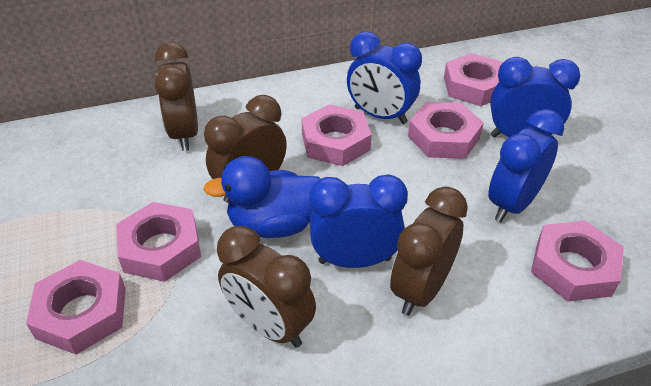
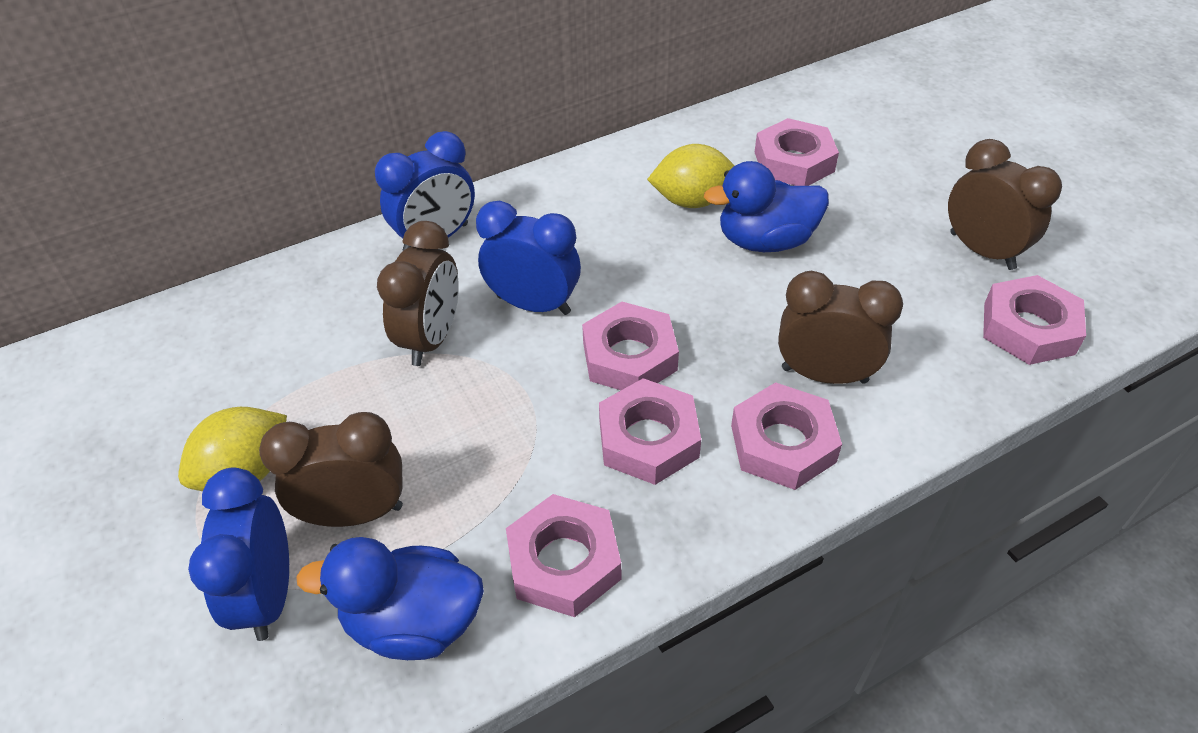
blue clock: [309,174,408,268] [347,32,422,124] [488,109,564,222] [490,57,580,138] = 4 -> [188,467,289,641] [375,131,475,251] [476,201,581,315] = 3
blue duck: [203,156,320,238] = 1 -> [296,537,484,660] [704,161,829,252] = 2
yellow lemon: none = 0 -> [178,407,287,491] [647,144,735,208] = 2

